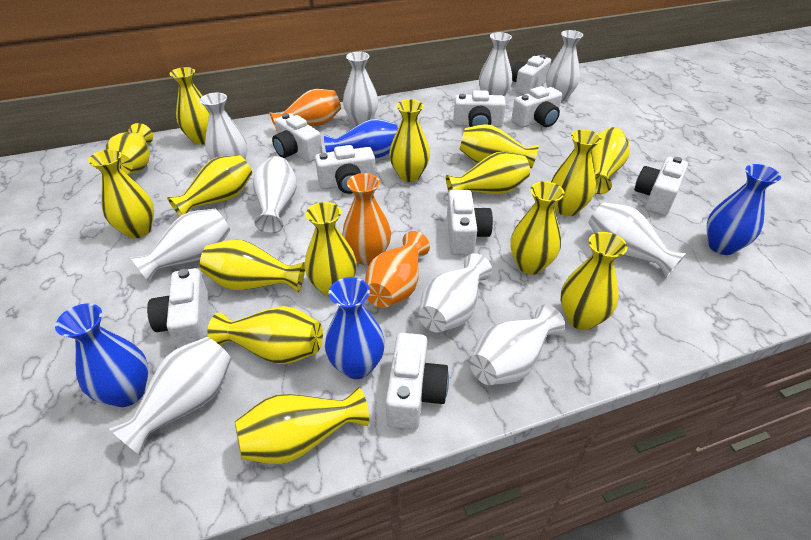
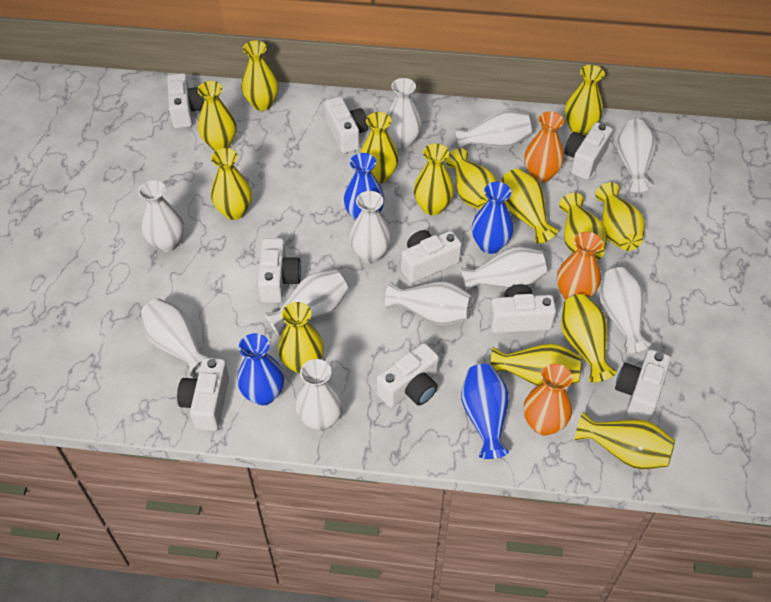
white vase: [109,337,231,455] [130,209,230,282] [200,93,247,160] [253,156,297,233] [343,52,378,126] [419,253,492,333] [470,305,565,385] [479,32,512,97] [546,30,583,101] [588,202,686,278] = 10 -> [138,180,184,252] [141,298,213,377] [264,270,349,336] [295,359,343,431] [349,191,391,263] [385,281,473,325] [386,78,422,149] [455,110,532,148] [461,247,547,292] [600,267,651,353] [617,119,656,193] = 11
yellow vase: [88,149,154,238] [105,123,153,174] [167,155,252,216] [170,67,209,145] [200,239,305,293] [207,306,323,364] [235,387,369,464] [305,202,357,297] [389,99,430,182] [446,152,530,194] [459,124,539,168] [510,181,565,275] [551,130,601,216] [560,232,628,330] [591,127,630,194] = 15 -> [197,81,236,151] [211,148,252,220] [241,41,279,111] [278,302,324,374] [360,112,399,183] [414,143,454,215] [446,148,497,209] [490,343,582,386] [502,169,558,244] [559,193,607,260] [561,294,617,382] [565,65,605,135] [575,412,675,469] [595,182,645,251] = 14

